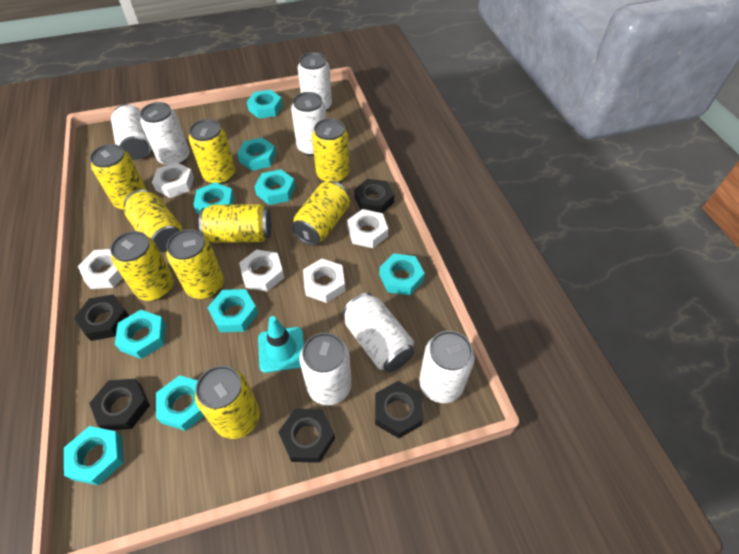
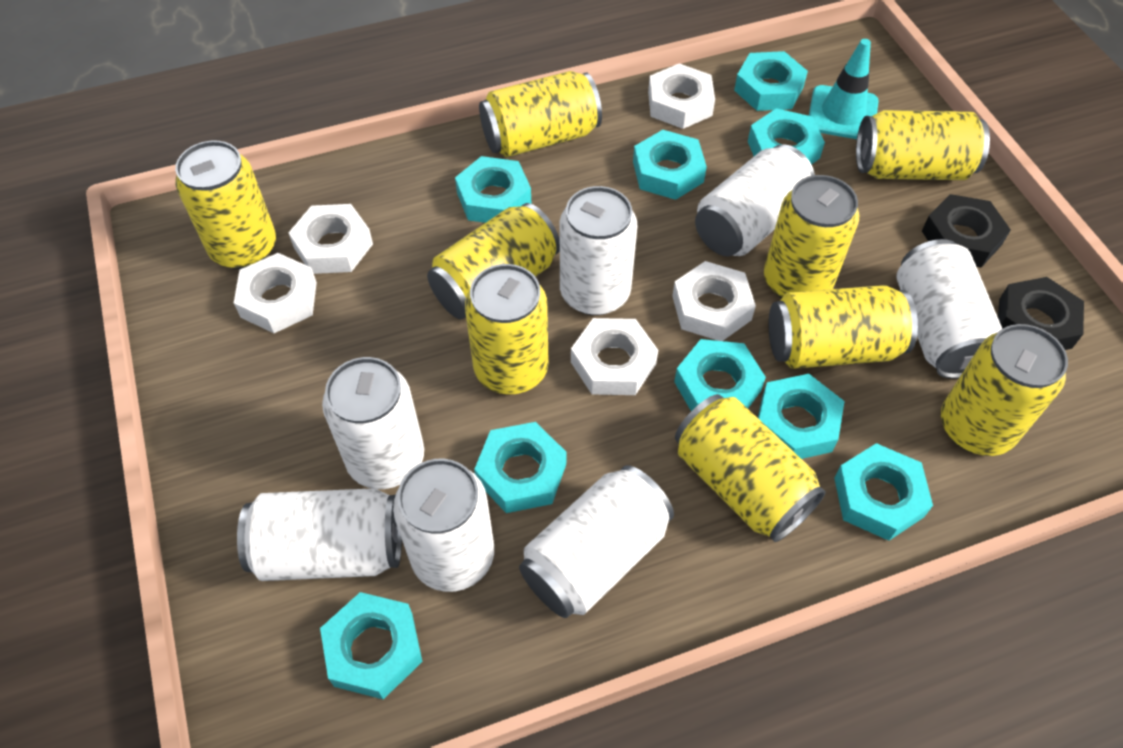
black nut: [74,294,129,341] [89,379,150,430] [278,409,335,463] [354,179,394,213] [375,381,423,438] = 5 -> [922,194,1011,268] [998,277,1084,350] = 2

